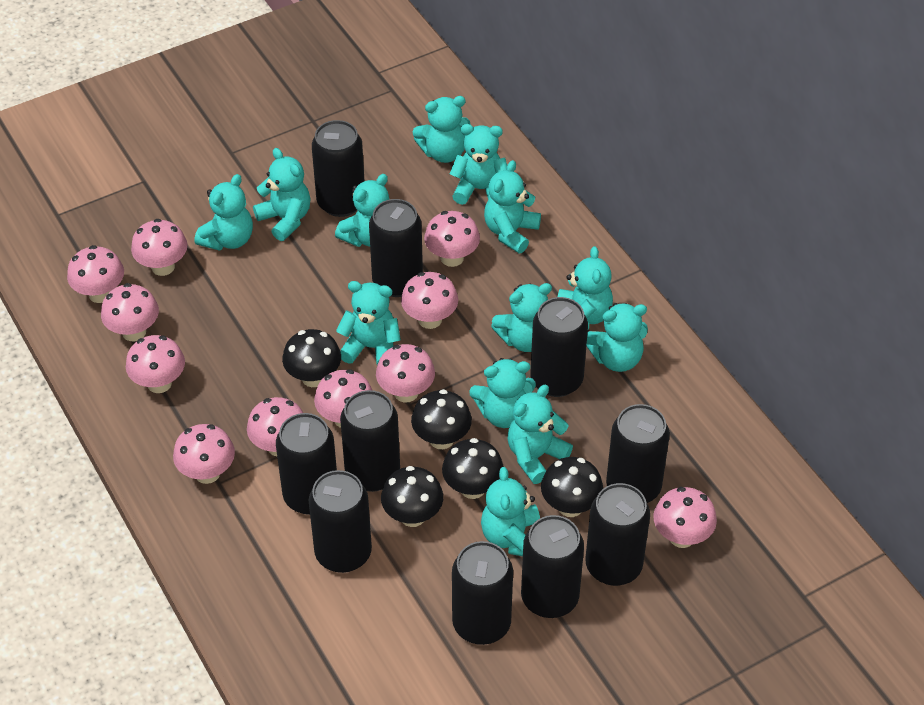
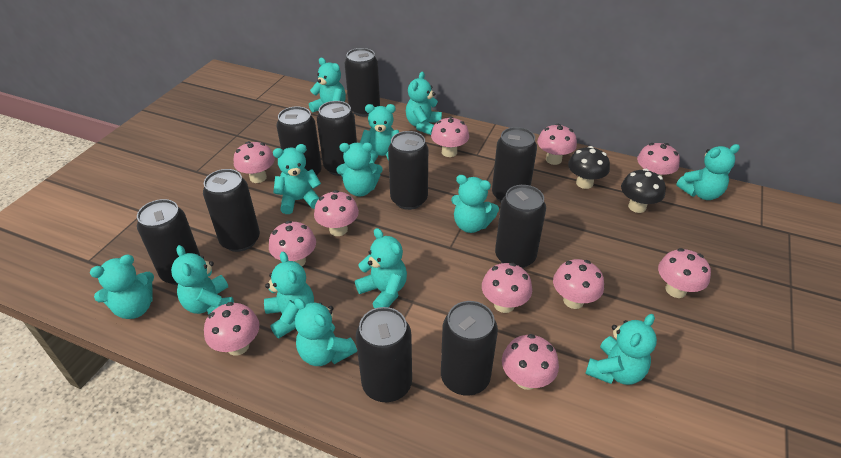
black mushroom: [282,329,341,387] [381,466,443,527] [411,389,472,449] [442,438,503,499] [541,457,603,517] = 5 -> [568,146,610,189] [621,169,666,213] = 2

